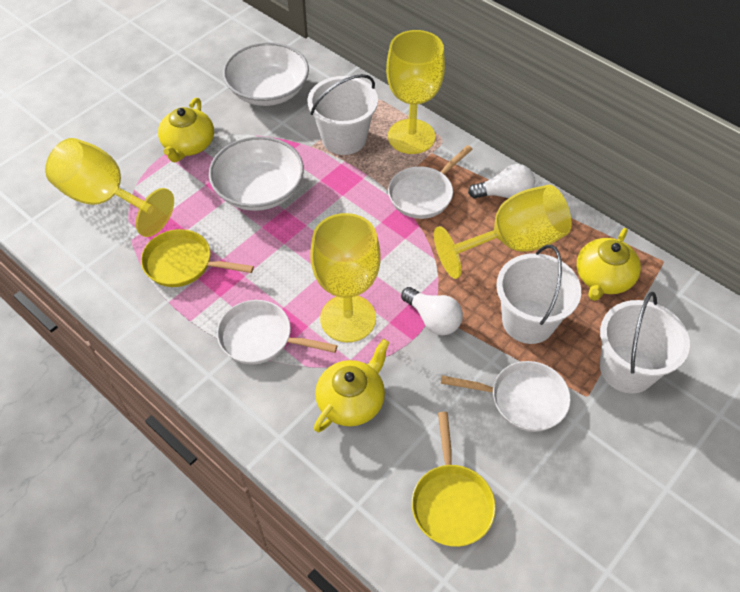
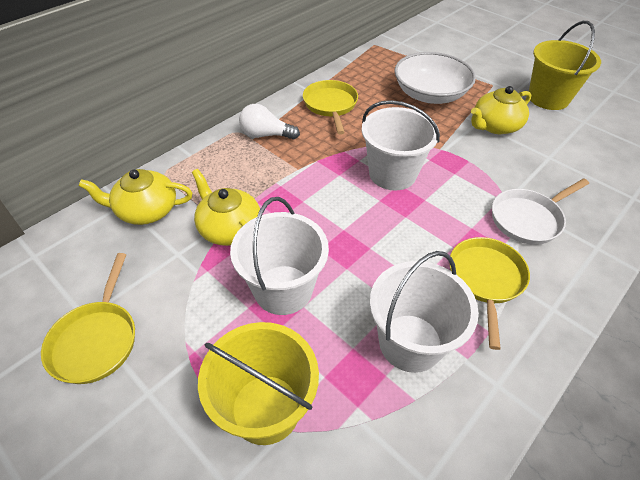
white bowl: [209,136,304,211] [223,42,309,106] = 2 -> [394,52,476,104] = 1
white light bulb: [401,287,463,335] [468,164,535,199] = 2 -> [239,104,300,140] = 1
white pan: [217,300,337,364] [388,145,473,219] [441,361,571,432] = 3 -> [492,178,589,245] = 1
yellow bucket: none = 0 -> [198,322,319,445] [529,21,601,110] = 2
yellow goblet: [45,138,174,237] [310,213,381,342] [386,30,445,154] [434,185,572,279] = 4 -> none = 0
yellow pan: [141,229,254,287] [412,412,496,547] = 2 -> [41,253,135,384] [303,80,358,135] [450,237,530,350] = 3

